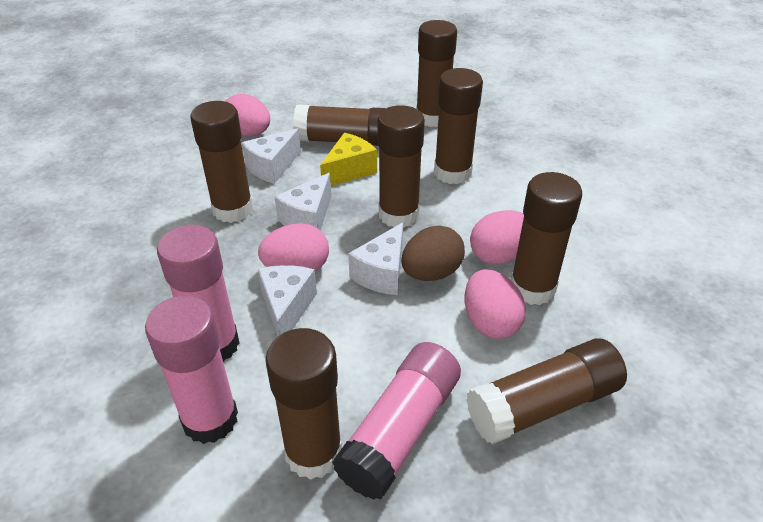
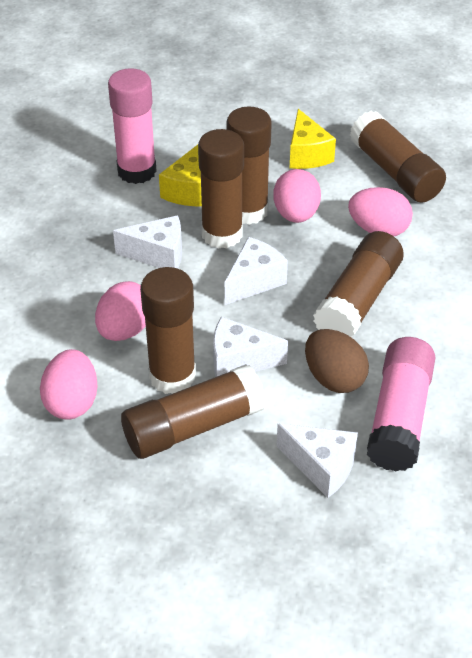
brown glue stick: [190,101,253,223] [265,328,342,480] [293,104,386,146] [377,105,425,228] [416,20,457,127] [434,68,483,184] [466,338,627,445] [511,172,582,305] = 8 -> [121,364,266,459] [140,267,196,394] [198,129,244,249] [227,107,272,225] [313,231,404,338] [350,111,446,203] = 6
pink glue stick: [145,296,238,444] [157,225,240,362] [332,342,461,500] = 3 -> [108,68,157,184] [367,337,436,472] = 2
yellow cheese: [320,133,377,186] = 1 -> [159,145,202,206] [290,109,336,169] = 2

